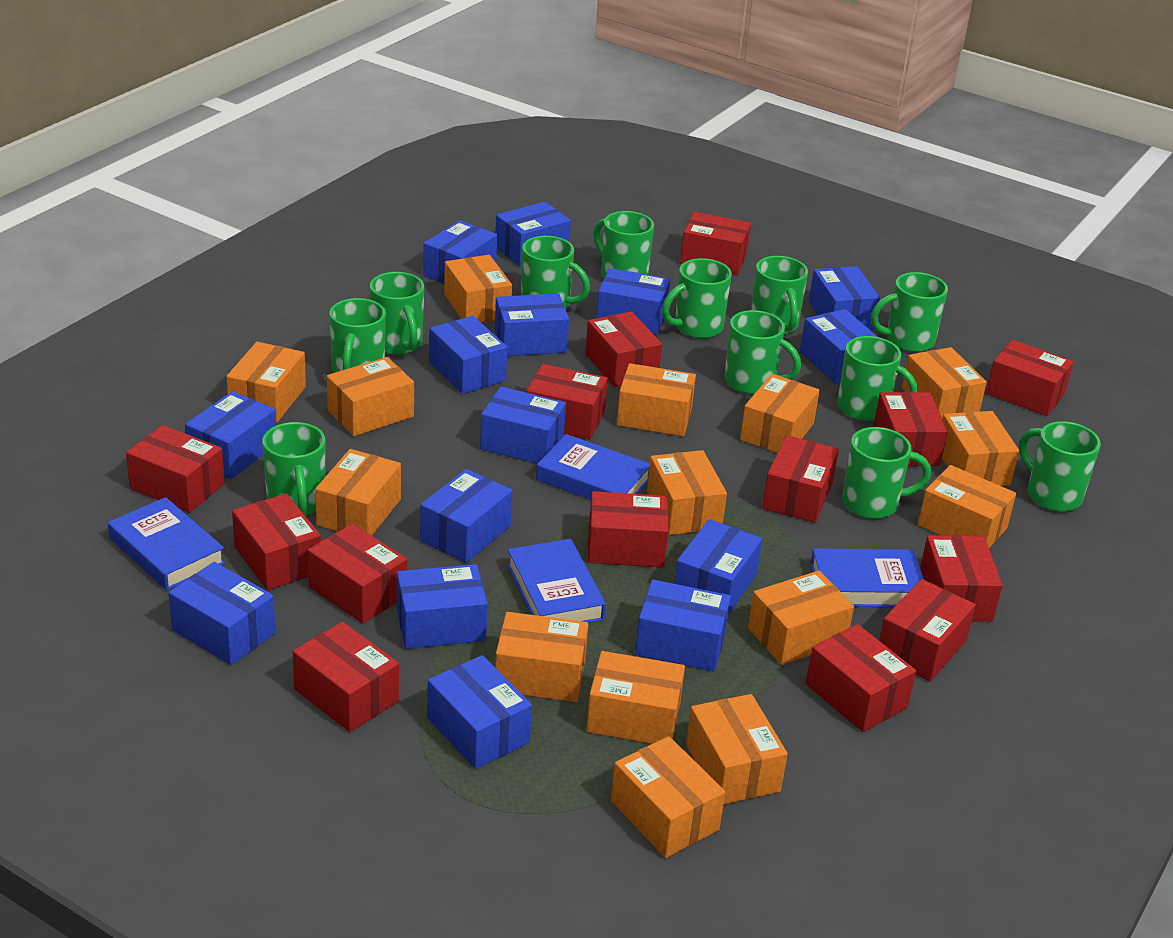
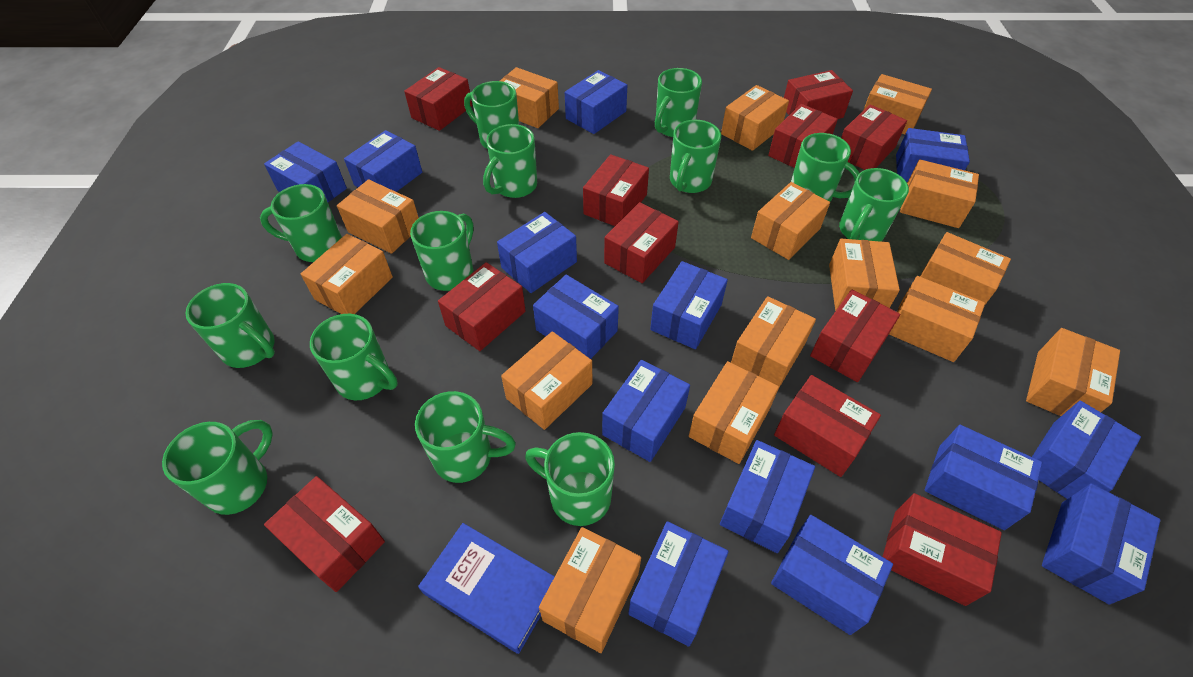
blue book: [108,497,225,591] [507,539,606,623] [536,434,650,500] [810,548,924,607] = 4 -> [418,523,555,654] = 1
blue box: [169,562,276,665] [185,391,276,479] [397,564,488,649] [420,469,512,563] [423,220,497,284] [427,655,532,769] [429,316,507,394] [480,387,566,463] [495,202,571,266] [495,293,569,356] [596,268,670,335] [635,580,731,671] [674,519,762,615] [800,309,878,384] [809,266,880,330] = 15 -> [264,141,347,202] [344,130,422,192] [497,212,577,293] [533,275,619,359] [565,70,627,134] [602,360,690,462] [628,521,729,647] [650,261,728,349] [720,440,815,553] [771,515,893,635] [896,128,970,182] [924,425,1042,530] [1032,401,1141,499] [1042,483,1160,605] = 14
green mug: [262,422,326,516] [329,298,386,373] [370,272,424,355] [521,236,590,309] [593,211,654,279] [662,258,732,338] [724,310,801,394] [751,256,808,335] [837,336,918,421] [842,427,931,519] [871,272,948,352] [1019,421,1101,512] = 12 -> [162,420,273,515] [185,283,275,368] [260,184,342,262] [310,314,398,400] [410,211,474,291] [415,391,516,483] [464,81,519,149] [483,124,537,198] [525,432,615,526] [655,68,702,137] [670,120,721,193] [791,133,860,202] [839,168,909,242] = 13
red box: [126,425,225,513] [232,493,321,590] [293,622,399,732] [307,524,407,623] [526,364,608,440] [585,312,662,387] [588,491,669,568] [680,212,751,275] [762,435,839,523] [806,624,916,732] [873,392,948,466] [879,579,976,682] [920,535,1003,622] [986,340,1073,416] = 14 -> [264,476,385,592] [404,67,472,131] [438,262,526,351] [583,154,649,226] [604,202,679,283] [768,104,838,168] [774,375,881,477] [784,70,853,119] [810,290,900,382] [841,105,907,170] [883,493,1002,606] = 11

